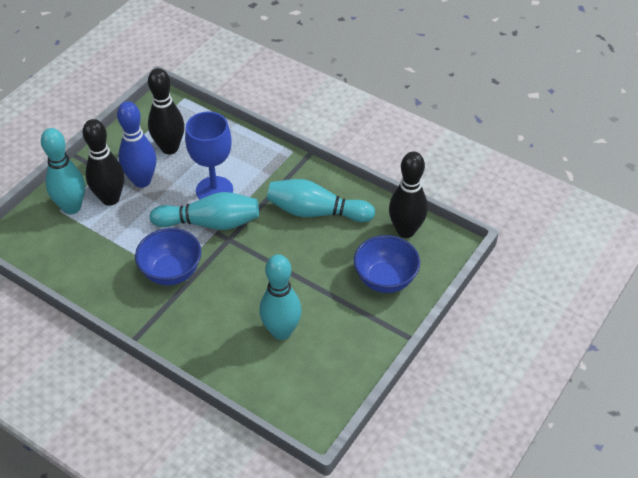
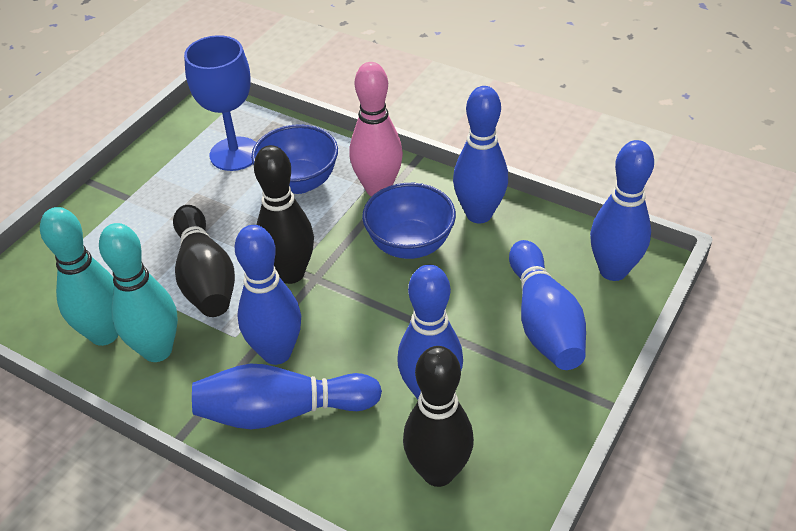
blue bowling pin: [117,101,156,188] = 1 -> [192,364,382,429] [235,225,301,365] [397,265,463,400] [453,86,508,223] [509,240,586,370] [590,140,654,281] = 6
pink bowling pin: none = 0 -> [349,62,403,196] = 1
turquoise bowling pin: [41,128,85,215] [150,192,259,230] [259,254,301,340] [267,179,375,222] = 4 -> [40,207,118,346] [99,223,178,362] = 2

